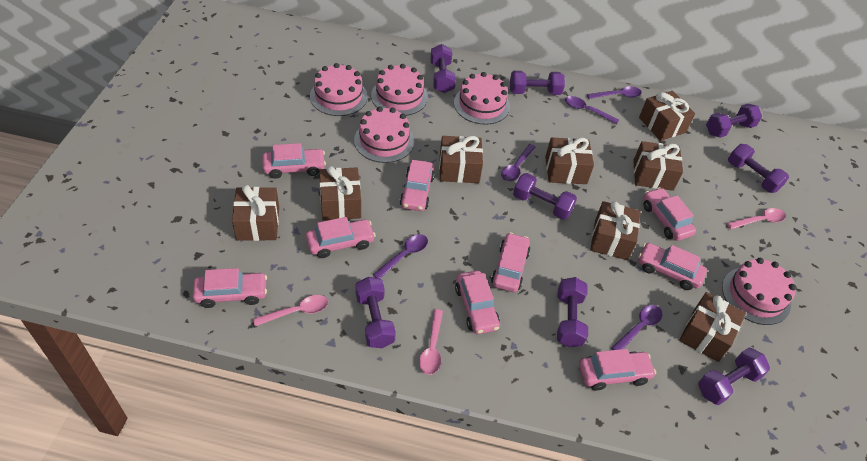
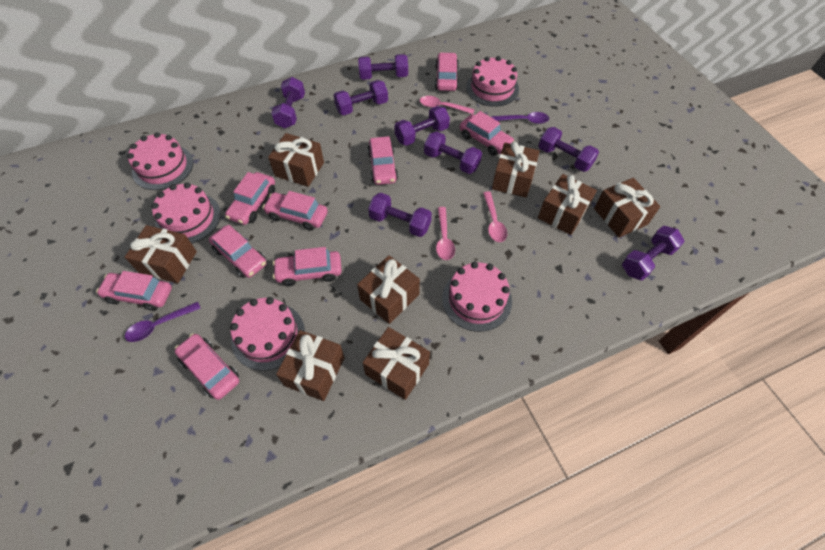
purple spoon: [373,234,428,279] [501,144,536,181] [565,96,619,124] [587,86,642,99] [611,305,662,350] = 5 -> [125,302,201,342] [491,112,549,124] = 2

